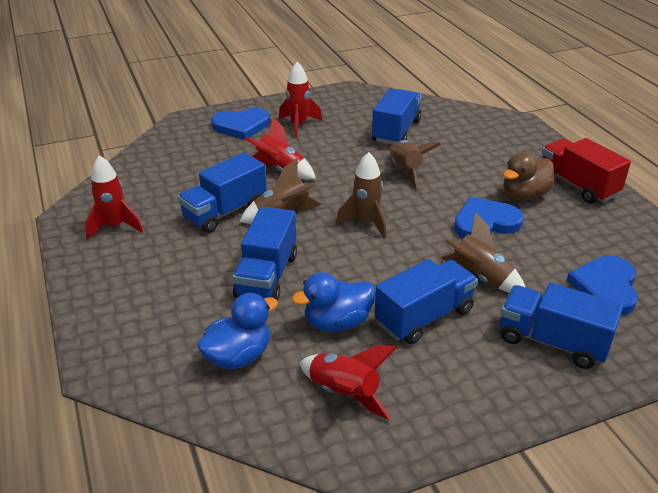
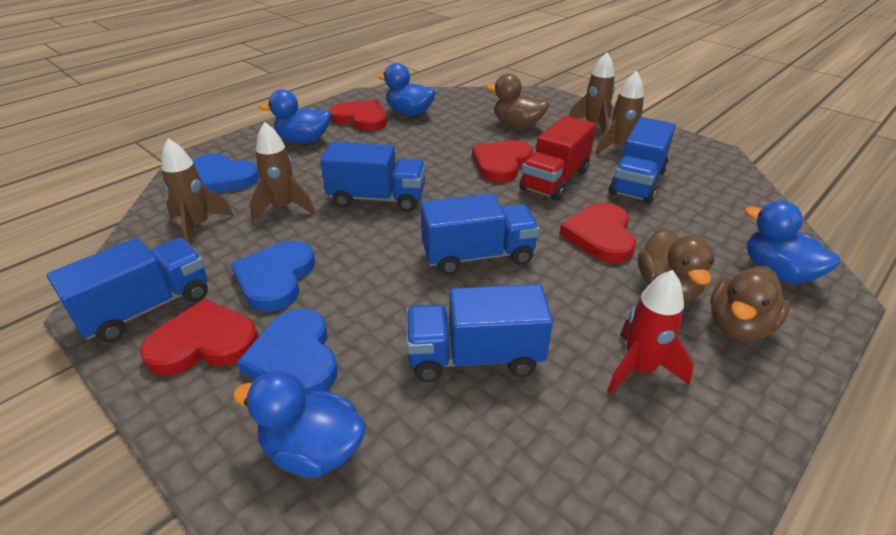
blue duck: [197,293,278,370] [292,272,376,332] = 2 -> [232,370,366,478] [259,89,331,143] [377,63,436,116] [745,201,840,283] = 4
brown duck: [503,152,555,200] = 1 -> [486,74,549,128] [638,228,714,302] [710,266,790,341] = 3
red heart: none = 0 -> [140,299,258,375] [329,100,387,131] [472,140,533,182] [559,203,636,263] = 4
red rocket: [85,155,143,240] [244,117,316,180] [279,62,322,137] [300,345,397,420] = 4 -> [607,270,694,395] = 1

